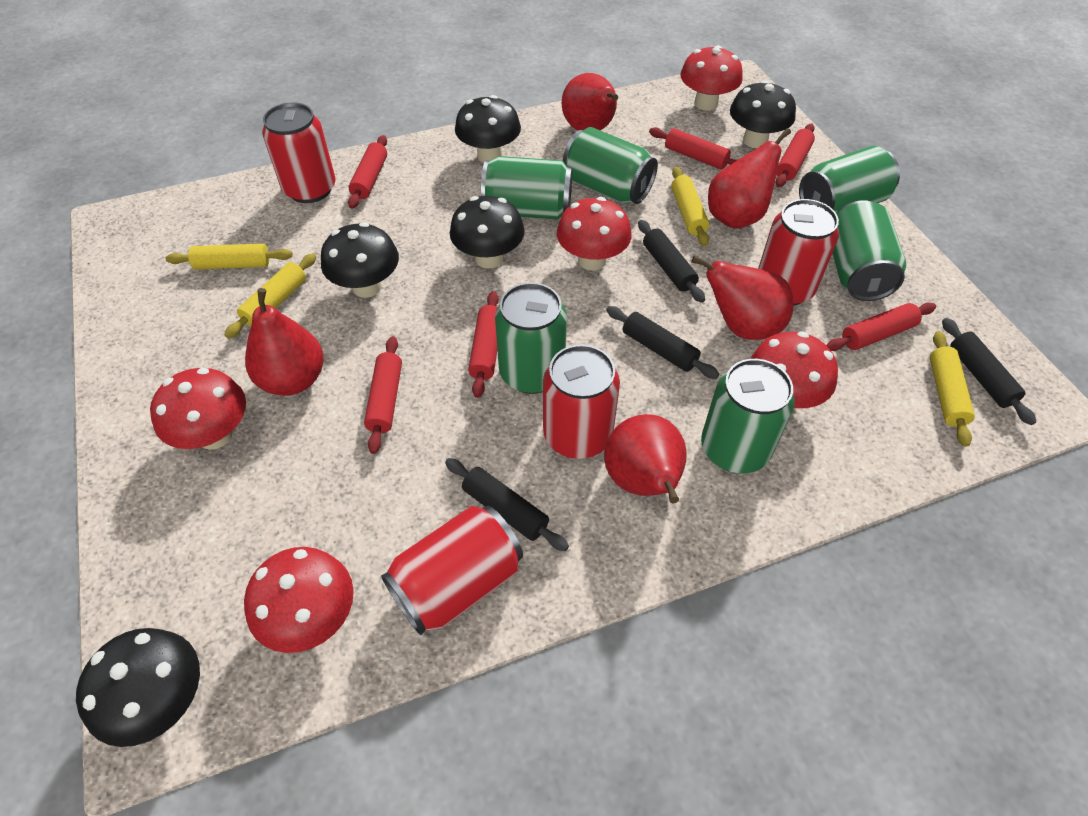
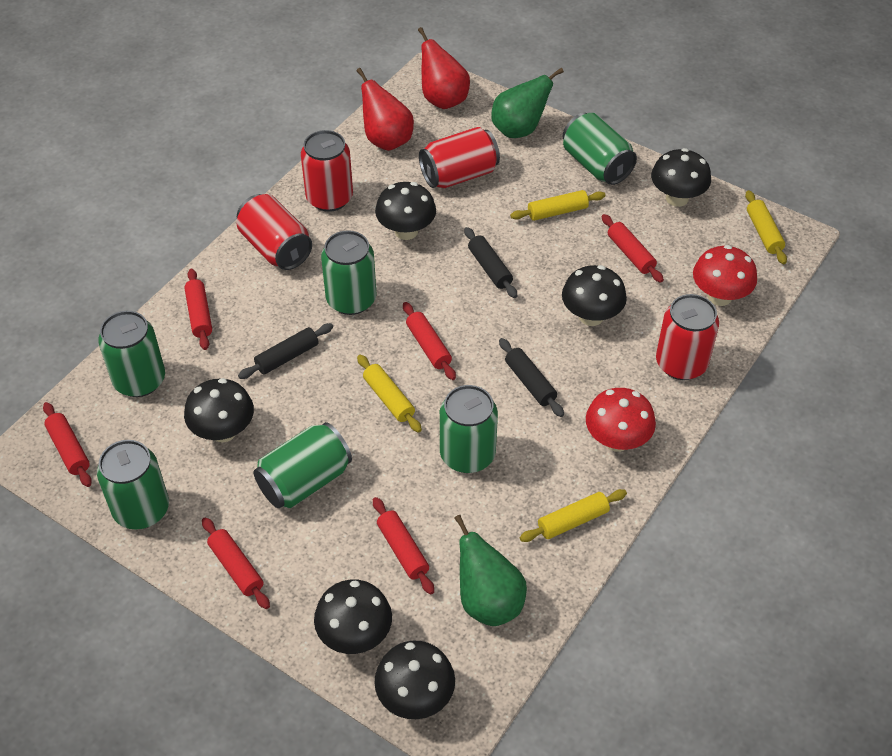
black mushroom: [76,628,200,747] [321,222,399,298] [450,196,525,268] [455,95,521,162] [730,80,796,148] = 5 -> [184,378,254,442] [314,580,392,654] [374,640,455,719] [375,182,436,240] [562,265,627,326] [651,148,711,207] = 6
black rolling pin: [445,458,569,551] [606,306,719,379] [638,220,705,303] [942,318,1036,425] = 4 -> [238,323,333,379] [464,227,517,298] [499,338,564,417] = 3
green pear: none = 0 -> [454,515,527,626] [491,68,564,138] = 2
red mushroom: [150,368,246,450] [244,547,354,653] [557,197,632,270] [680,45,743,111] [751,331,838,408] = 5 -> [586,388,656,452] [693,245,757,306] = 2
red pear: [245,288,323,396] [562,73,618,130] [604,414,687,504] [691,255,794,340] [708,128,791,229] = 5 -> [356,68,414,151] [418,27,470,109] = 2

